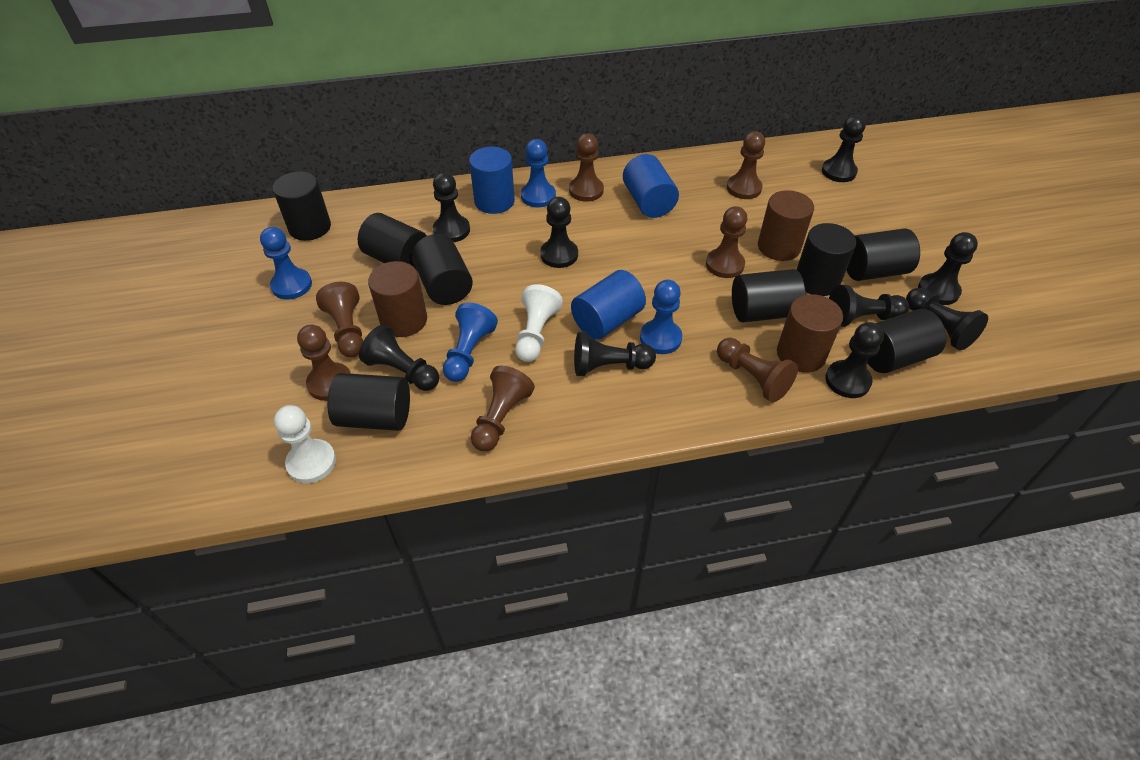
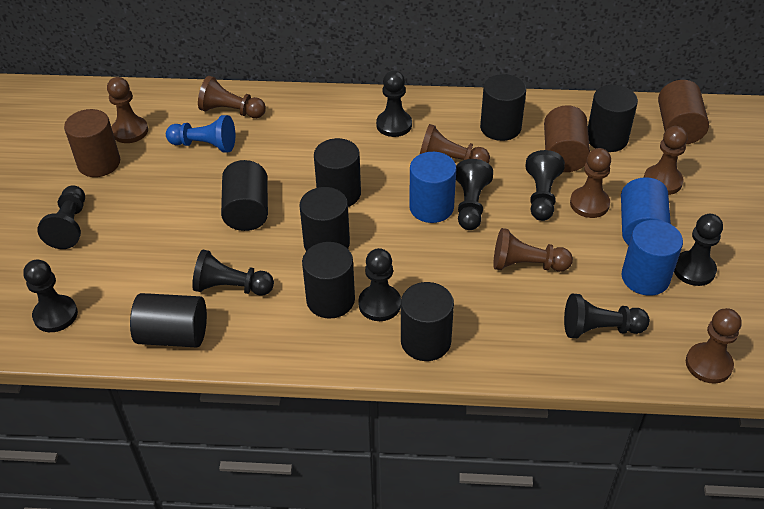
blue pawn: [260,227,312,299] [443,303,498,382] [521,139,556,207] [640,280,682,354] = 4 -> [166,115,235,152] = 1
white pawn: [274,405,336,483] [515,284,563,362] = 2 -> none = 0

